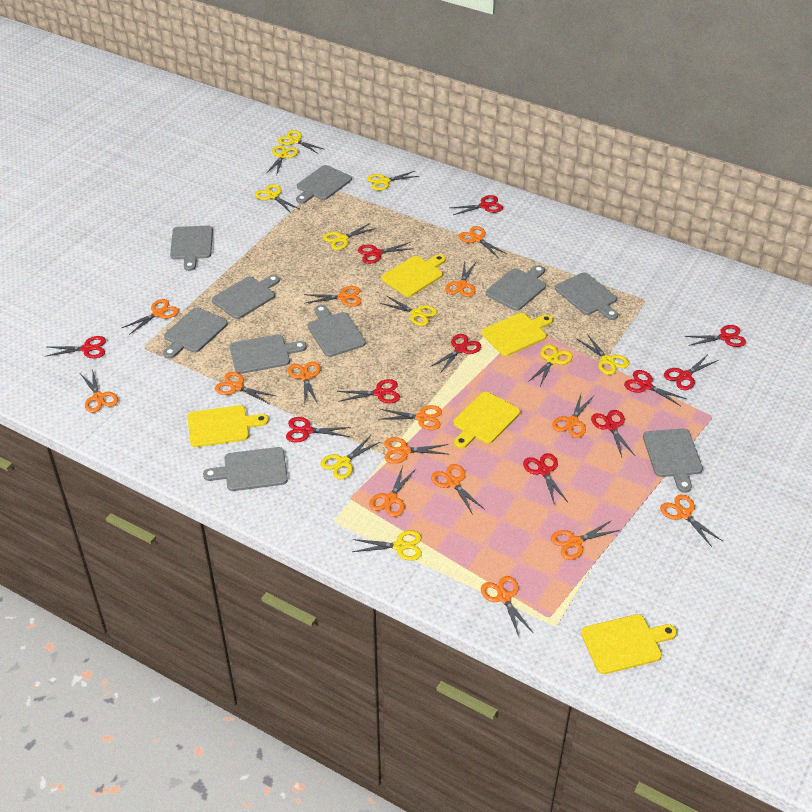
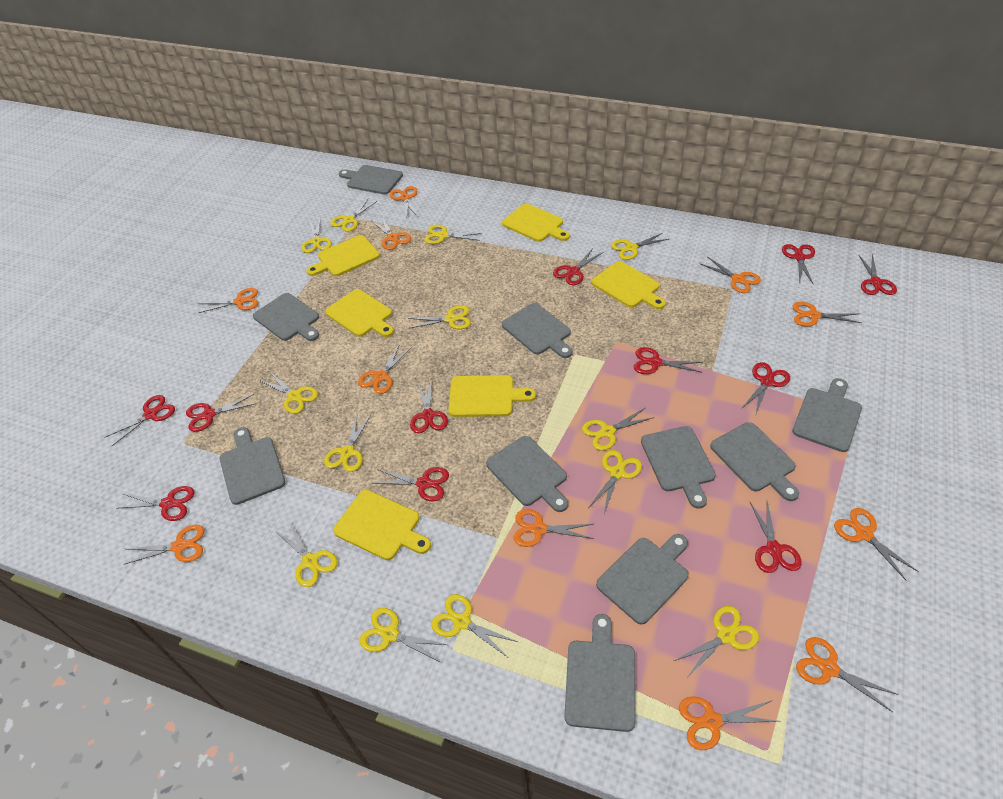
orange scissors: [81,369,118,413] [122,299,179,335] [215,372,276,404] [288,361,321,406] [304,286,361,307] [369,466,416,517] [378,405,442,430] [384,437,448,464] [431,464,484,515] [445,261,476,297] [459,226,507,257] [481,576,533,636] [551,520,620,560] [552,394,594,438] [660,494,722,547] = 15 -> [123,525,204,565] [199,288,258,313] [358,344,411,394] [372,217,411,250] [389,186,418,218] [513,509,594,547] [679,696,779,750] [699,257,761,293] [793,302,862,327] [796,637,898,712] [834,508,919,581] = 11
yellow cutting board: [187,405,269,447] [381,254,446,297] [453,392,520,449] [481,313,553,356] [581,614,677,674] = 5 -> [306,235,380,276] [325,289,394,337] [333,490,431,560] [448,375,536,417] [502,204,570,242] [591,261,666,309] = 6
yellow scissors: [255,184,299,213] [267,145,298,174] [278,130,323,154] [320,435,380,480] [323,223,377,250] [353,530,422,561] [367,171,419,191] [380,296,437,326] [528,345,572,386] [577,334,629,375] = 10 -> [259,372,318,414] [275,522,338,587] [302,217,332,253] [324,415,371,472] [331,199,377,232] [359,608,447,663] [408,305,471,329] [425,225,482,244] [431,594,518,657] [582,407,654,451] [589,450,642,514] [611,233,669,260] [674,606,759,676] = 13

